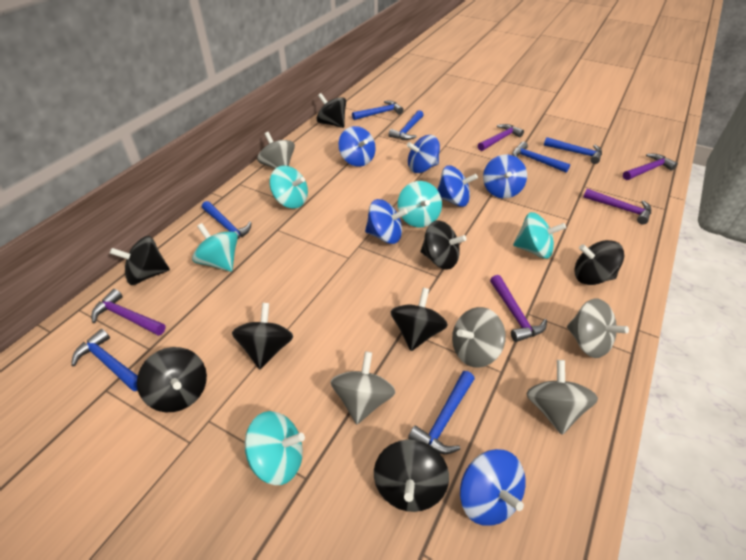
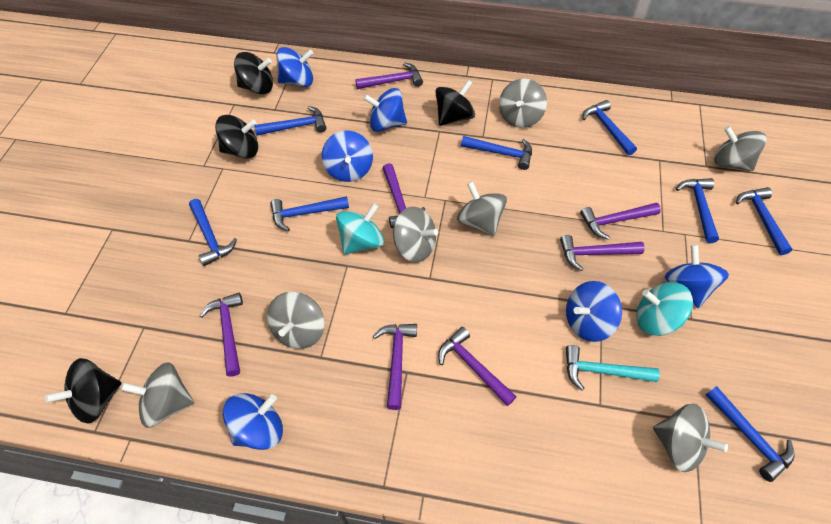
black spinning top: [110,236,170,285] [137,347,207,412] [232,303,293,369] [316,93,346,128] [374,439,449,512] [391,288,448,351] [421,220,467,270] [575,240,624,285] = 8 -> [45,358,122,424] [215,115,258,158] [234,52,273,94] [435,80,475,126] = 4
blue hammer: [71,329,138,391] [202,201,251,240] [352,101,403,120] [388,110,424,140] [408,371,475,454] [512,142,570,173] [544,137,602,164] = 7 -> [189,199,237,266] [254,106,327,136] [270,196,349,231] [461,136,532,170] [582,100,637,155] [676,178,719,243] [706,386,794,482] [736,187,792,255] = 8
grey spinning top: [257,132,295,169] [330,351,395,424] [452,307,506,368] [526,360,598,435] [567,298,629,358] = 5 -> [120,362,194,428] [267,292,324,349] [393,207,438,262] [457,181,507,236] [499,79,547,128] [653,403,728,472] [714,126,767,171] = 7
purple hammer: [91,289,166,336] [478,124,524,151] [490,275,547,342] [583,189,651,224] [623,154,678,180] = 5 -> [200,293,243,376] [355,62,423,89] [373,324,417,410] [382,163,425,228] [438,327,517,406] [560,235,645,271] [580,203,661,239] = 7
turquoise hammer: none = 0 -> [566,345,660,390] = 1
turquoise spinning top: [192,223,238,272] [245,411,305,485] [270,166,308,208] [398,181,442,228] [513,212,566,259] = 5 -> [336,203,384,255] [637,282,693,336] = 2

